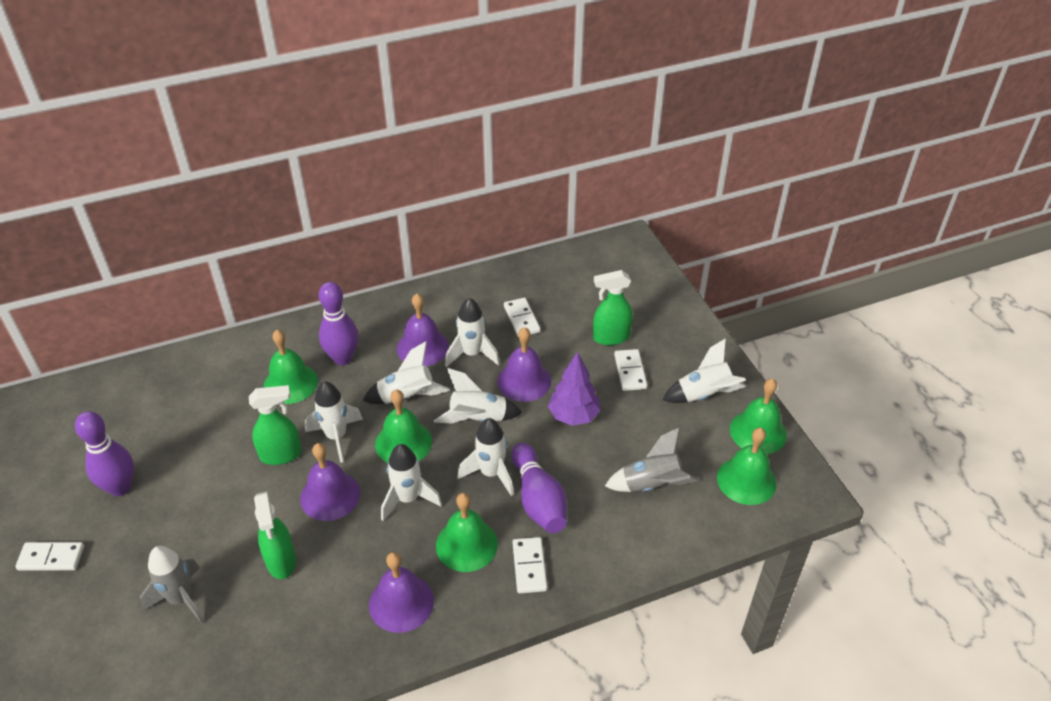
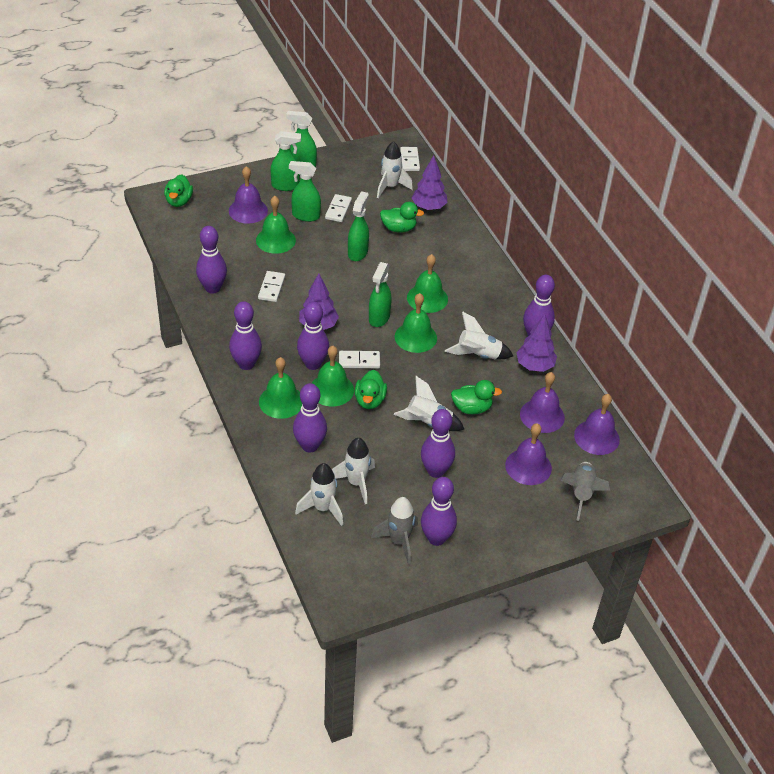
green duck: none = 0 -> [164,174,193,207] [355,370,387,409] [380,202,424,233] [451,380,502,414] = 4
green spray bottle: [249,385,302,465] [254,491,296,579] [593,270,633,345] = 3 -> [271,131,301,191] [286,111,317,167] [289,161,321,222] [348,191,369,261] [369,262,392,327] = 5
purple bowling pin: [75,411,134,496] [318,282,359,365] [511,443,567,533] = 3 -> [196,226,227,294] [229,301,262,370] [293,383,327,452] [297,301,329,370] [421,409,455,478] [421,477,457,546] [523,275,555,336] = 7
purple tree: [548,352,601,426] = 1 -> [299,273,339,330] [412,155,448,210] [516,314,557,372] = 3
white rocket: [305,381,363,463] [362,341,450,404] [381,444,442,521] [434,368,523,423] [445,298,500,367] [457,418,514,496] [663,338,746,403] = 7 -> [295,463,343,526] [332,438,375,504] [377,141,413,198] [394,376,465,431] [445,311,513,359] = 5

